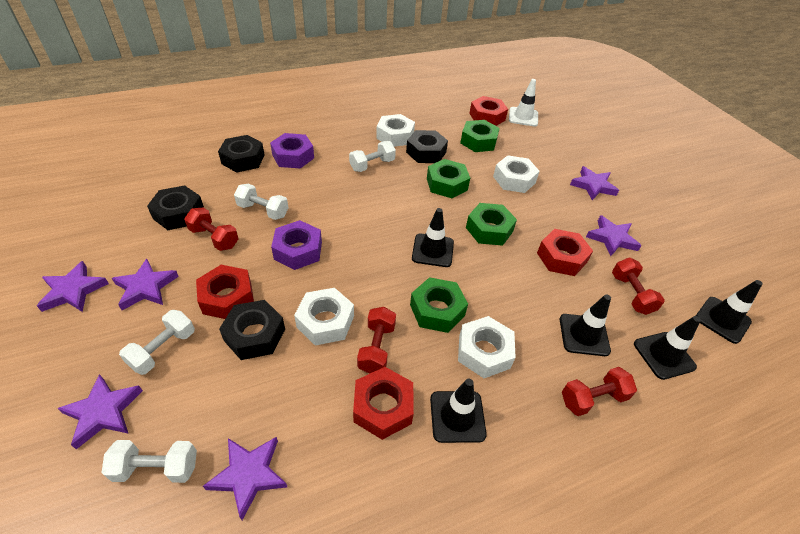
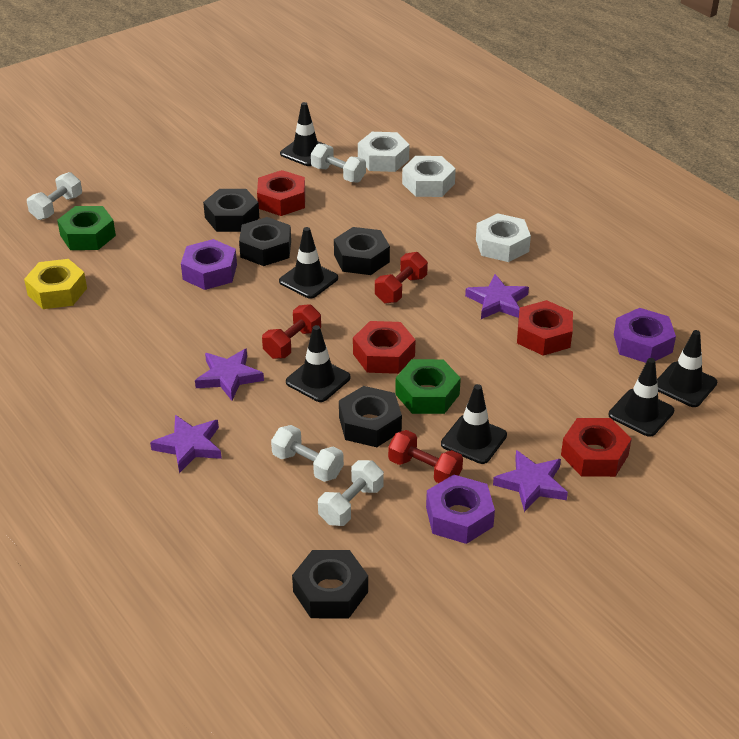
black nut: [147,185,204,230] [218,135,265,173] [219,300,285,360] [406,130,448,163] = 4 -> [203,189,259,232] [239,217,291,266] [292,550,368,618] [334,227,390,275] [339,386,402,447] = 5
black traffic cone: [412,208,454,267] [430,379,487,443] [560,294,611,356] [634,316,701,380] [696,280,763,344] = 5 -> [279,227,338,299] [280,102,327,166] [286,325,350,402] [441,384,507,464] [609,358,674,437] [657,330,717,407] = 6
green nut: [410,277,468,333] [427,159,470,198] [460,120,500,152] [466,203,517,246] = 4 -> [57,206,116,250] [395,359,461,414] = 2
purple nut: [270,133,314,169] [271,220,322,270] = 2 -> [181,239,237,290] [426,475,495,544] [614,308,676,363] = 3
purple star: [37,261,109,312] [57,374,143,449] [112,259,179,310] [203,437,287,520] [570,166,619,200] [586,215,642,256] = 6 -> [150,415,222,473] [195,348,264,401] [465,274,529,319] [493,450,568,512] = 4
red dumbbell: [184,208,238,251] [357,307,396,374] [562,367,637,416] [612,258,665,315] = 4 -> [262,304,321,359] [375,252,428,304] [388,430,463,483] = 3
white nut: [294,288,354,346] [376,114,415,147] [458,316,516,378] [493,155,540,193] = 4 -> [358,132,409,172] [402,156,456,197] [476,213,531,262] = 3
white traffic cone: [509,79,538,127] = 1 -> none = 0
yellow nut: none = 0 -> [24,259,87,309] = 1

